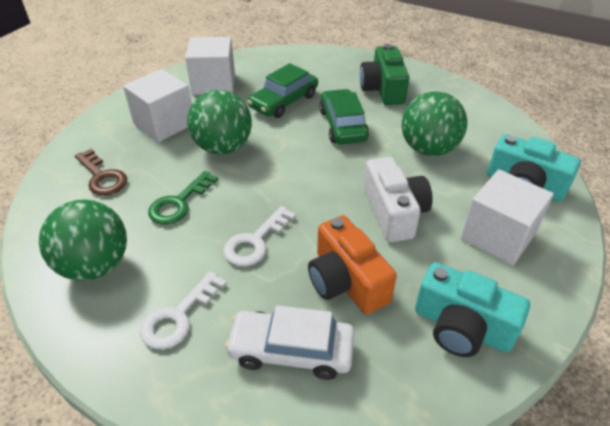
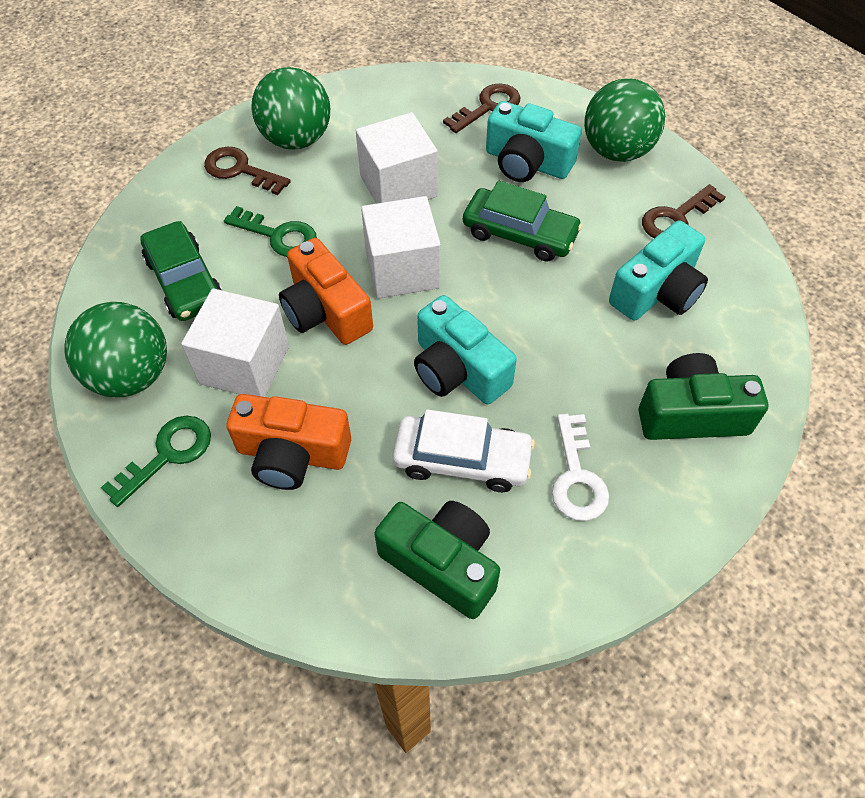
brown key: [75,149,127,196] = 1 -> [204,147,291,195] [443,84,520,133] [642,184,725,238] = 3
green camera: [360,44,410,105] = 1 -> [374,501,500,619] [638,353,768,440] = 2
green key: [148,171,218,225] = 1 -> [101,416,211,507] [224,206,317,257] = 2
orange camera: [308,215,397,314] = 1 -> [226,394,351,490] [279,238,373,345] = 2
turquoise camera: [415,262,530,357] [487,134,581,202] = 2 -> [414,295,517,404] [486,101,582,182] [609,220,708,321] = 3
white camera: [364,157,433,242] = 1 -> none = 0
white key: [140,271,227,349] [224,206,296,266] = 2 -> [552,414,609,521] = 1

